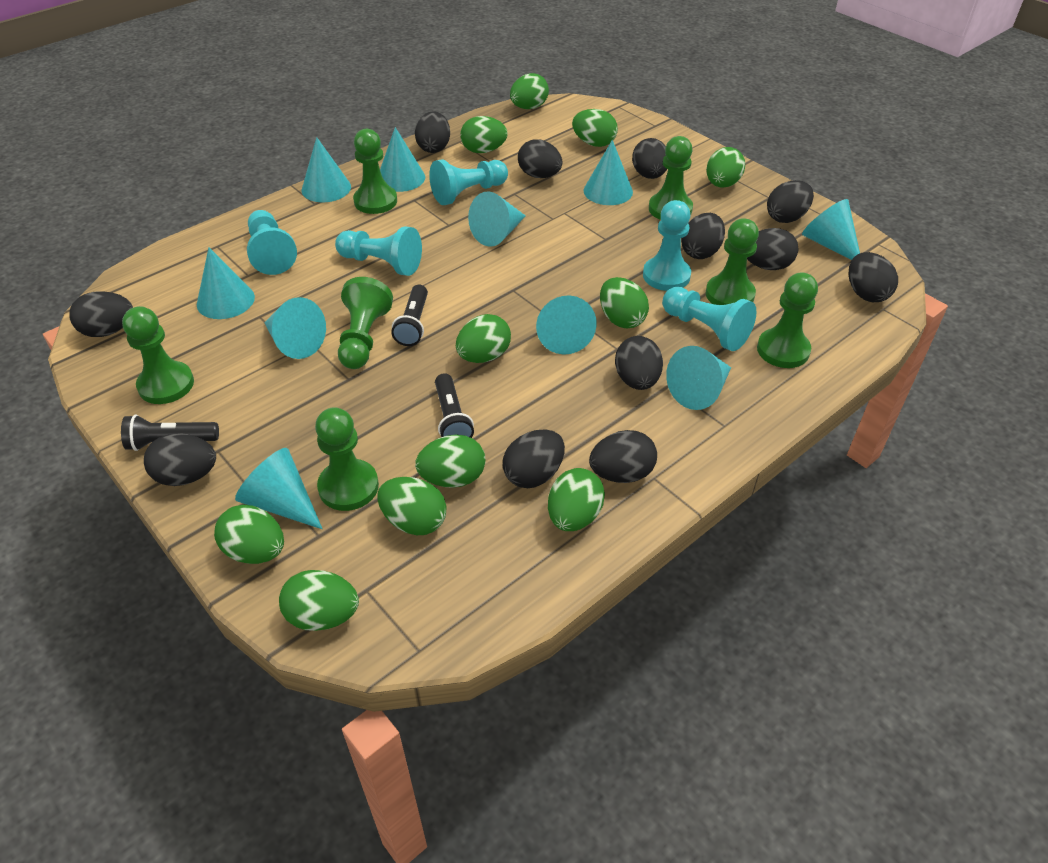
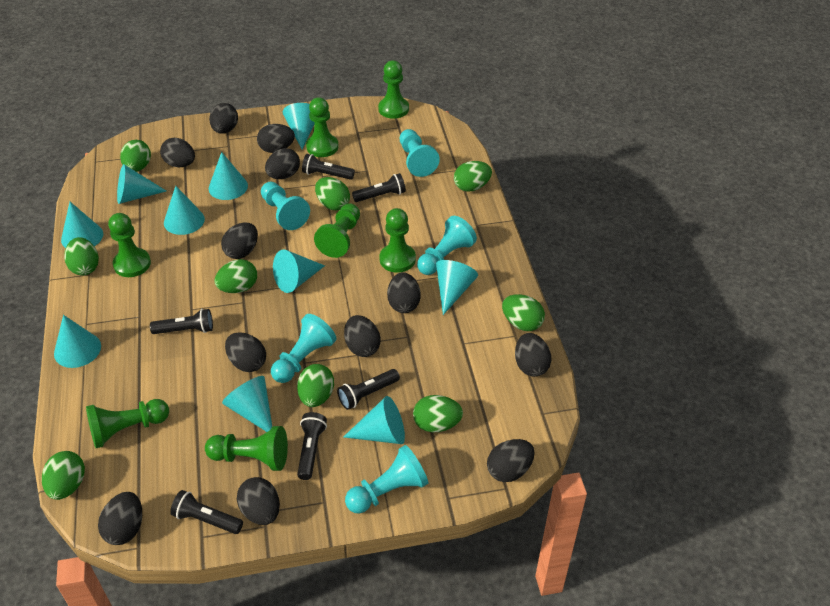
black flashlight: [121,415,219,451] [391,285,428,346] [435,373,474,438] = 3 -> [150,309,213,334] [170,490,243,534] [297,412,327,480] [302,154,355,180] [337,369,400,410] [352,173,406,202] = 6
green egg: [214,505,284,564] [279,570,359,631] [377,477,447,535] [415,435,485,488] [456,314,511,363] [460,116,508,153] [510,73,549,109] [548,468,605,531] [572,109,618,147] [600,277,649,328] [706,147,745,188] = 11 -> [42,451,85,500] [64,237,99,275] [120,140,151,172] [214,259,257,293] [297,364,334,407] [315,177,350,211] [413,395,463,432] [454,161,492,192] [502,294,545,331] = 9

